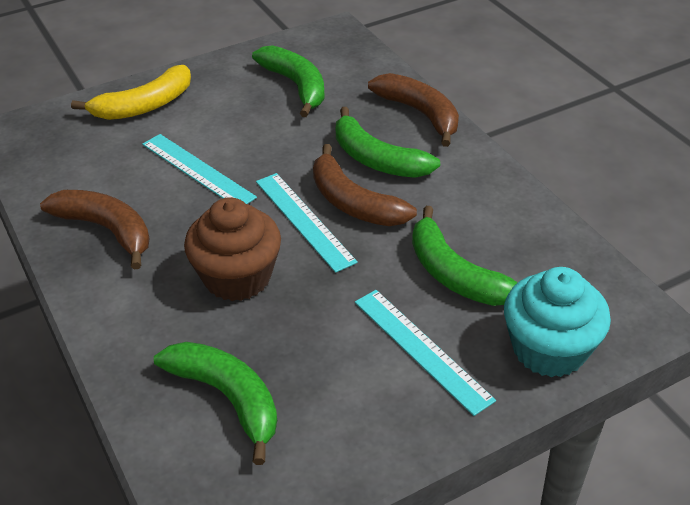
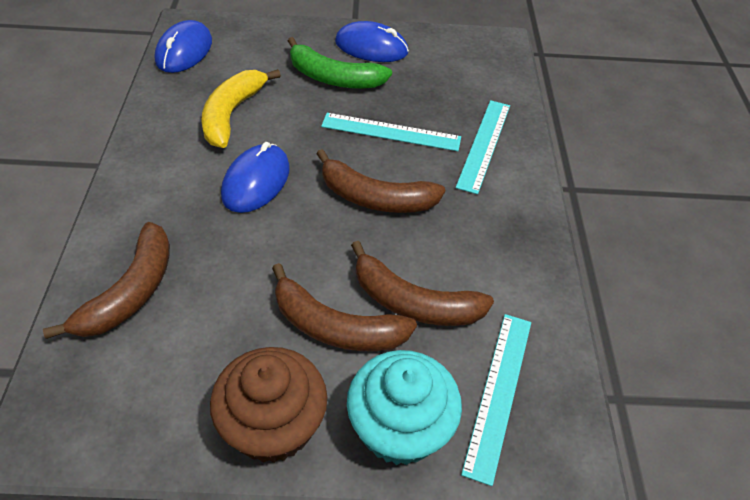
blue mouse: none = 0 -> [155,20,212,73] [221,142,290,213] [335,21,409,62] = 3
brown banana: [40,190,150,269] [313,144,417,226] [368,73,459,147] = 3 -> [43,222,170,339] [272,263,417,351] [317,149,445,213] [351,241,494,326] = 4
green banana: [154,342,277,465] [252,45,325,117] [336,107,440,178] [412,206,518,306] = 4 -> [288,37,392,89] = 1

